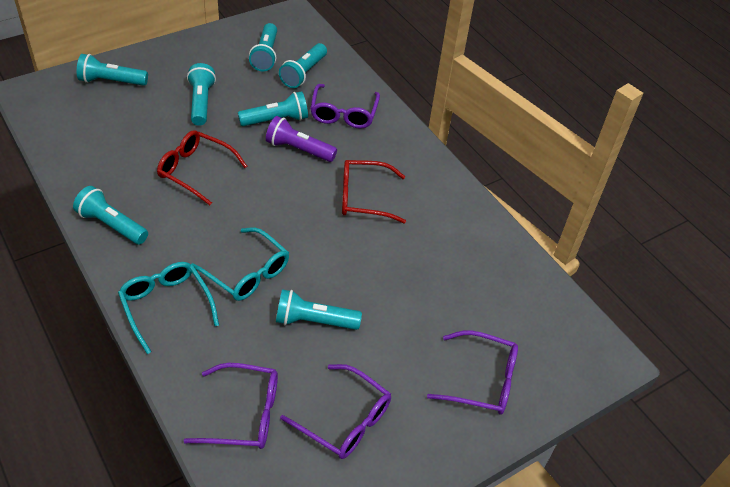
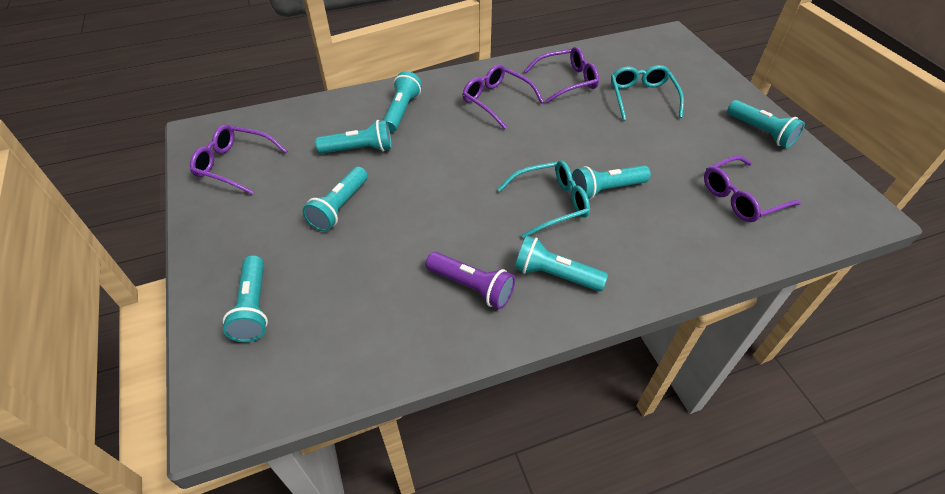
red glasses: [157,130,247,205] [342,160,406,224] = 2 -> none = 0

